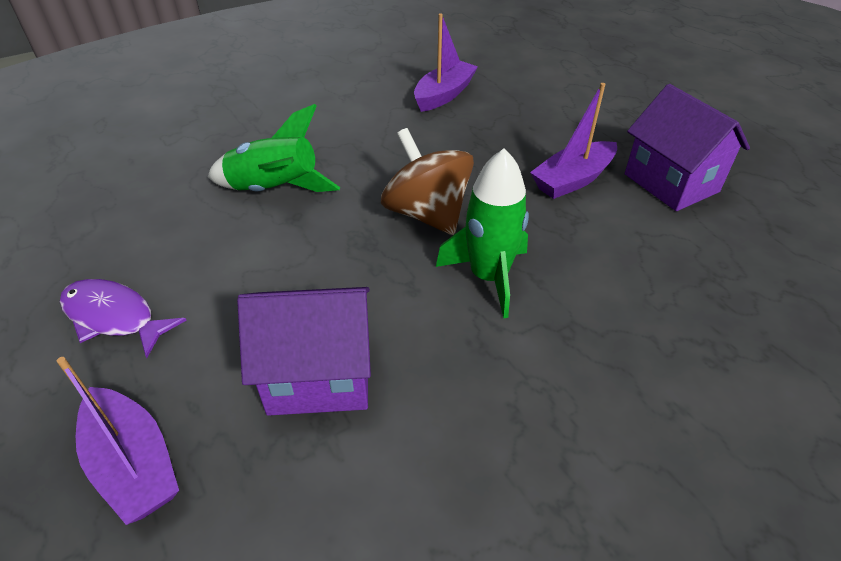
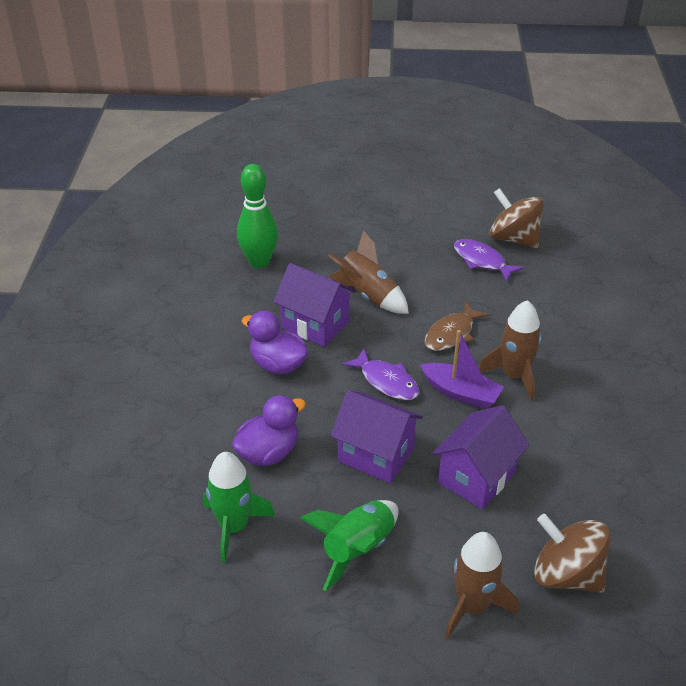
brown fish: none = 0 -> [424,302,490,351] = 1
brown rocket: none = 0 -> [328,230,409,314] [445,532,518,639] [479,300,542,401] = 3
brown spinning top: [381,128,474,235] = 1 -> [490,188,544,248] [534,514,611,593] = 2
green bowling pin: none = 0 -> [237,164,278,269] = 1
purple boat: [57,357,179,525] [414,13,478,112] [530,83,617,199] = 3 -> [420,330,504,409] = 1
purple duck: none = 0 -> [232,395,306,466] [241,311,308,375] = 2
purple fish: [60,279,187,358] = 1 -> [342,349,419,400] [454,239,524,282] = 2
purple house: [237,287,371,416] [625,84,750,211] = 2 -> [273,263,356,347] [330,390,423,484] [433,405,529,510] = 3

